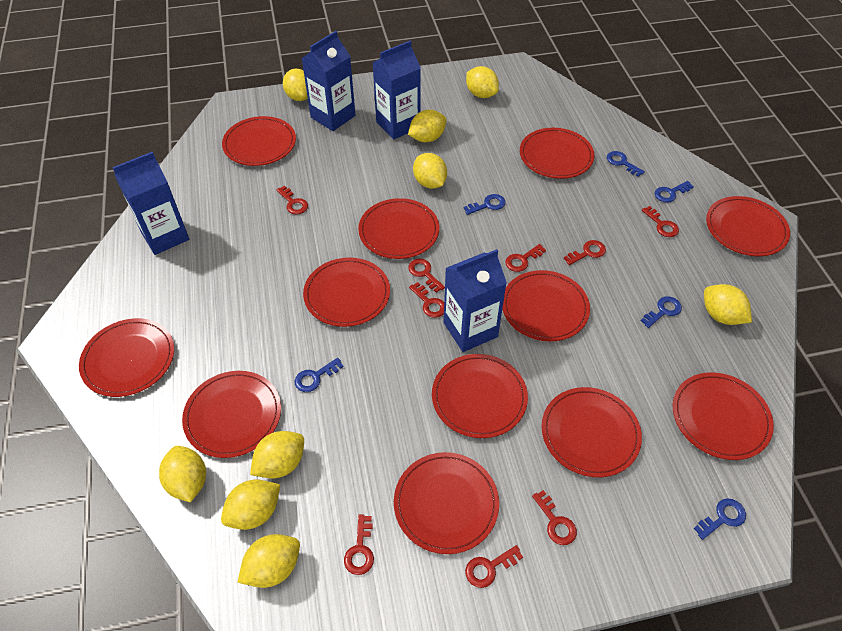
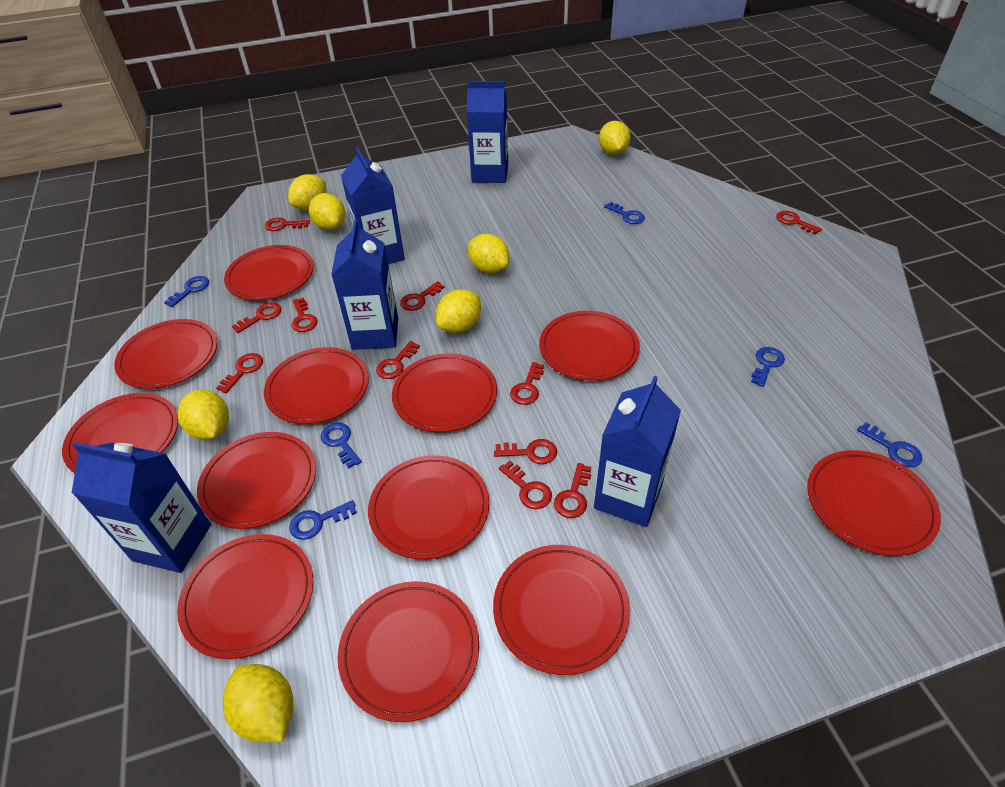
blue carton: [112,152,189,255] [302,31,356,131] [373,41,421,139] [443,249,507,352] = 4 -> [72,442,211,573] [331,220,398,350] [341,147,405,264] [467,81,508,183] [594,376,681,527] = 5
red key: [276,186,308,214] [344,514,374,575] [408,259,445,293] [409,282,444,318] [465,545,523,588] [505,244,546,272] [532,490,577,545] [564,240,606,265] [642,206,679,237] = 9 -> [216,353,263,393] [232,302,281,333] [265,218,310,231] [291,298,318,332] [376,341,420,379] [400,281,445,311] [494,439,557,464] [499,461,552,509] [510,362,544,405] [554,463,591,518] [776,211,822,234] = 11
yellow lemon: [159,446,206,503] [221,479,280,530] [238,534,300,588] [250,431,304,479] [283,69,308,101] [408,110,446,142] [413,153,447,189] [466,66,499,98] [704,284,752,325] = 9 -> [177,389,229,440] [223,664,293,742] [288,174,326,210] [309,193,345,230] [436,289,481,333] [468,234,509,273] [599,121,630,155] = 7

